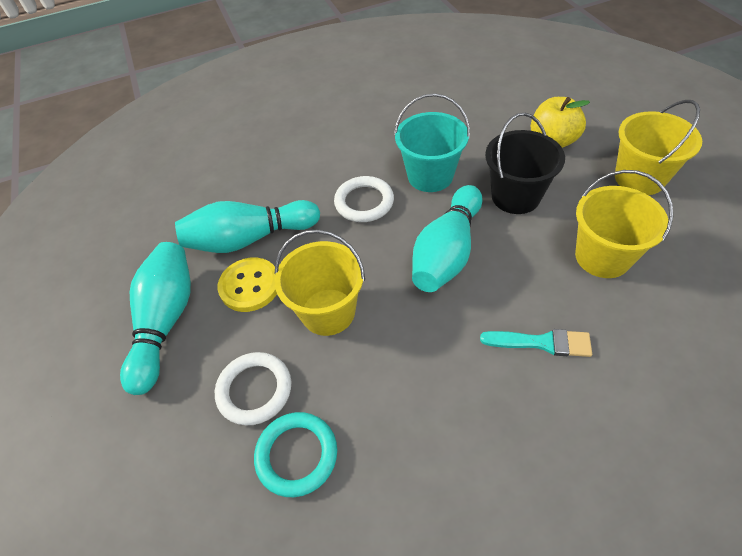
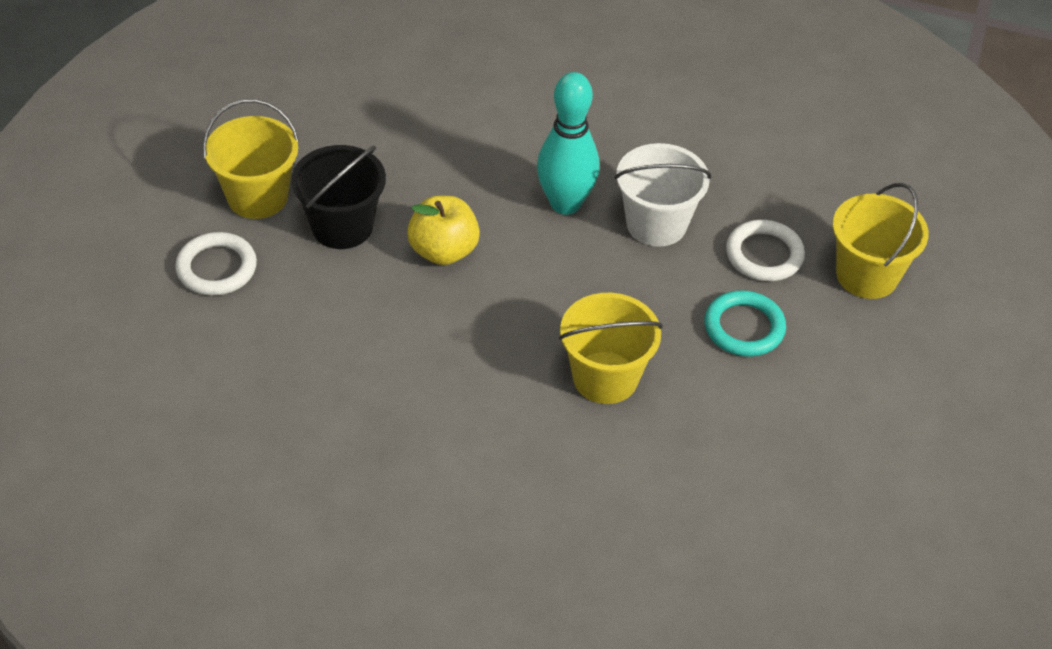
turquoise bowling pin: [120,242,191,395] [175,200,320,253] [412,185,482,292] = 3 -> [537,72,600,215] = 1
turquoise brush: [480,329,592,357] = 1 -> none = 0
turquoise bucket: [394,93,470,192] = 1 -> none = 0
white bucket: none = 0 -> [615,143,711,247] = 1
yellow button: [218,258,277,312] = 1 -> none = 0

